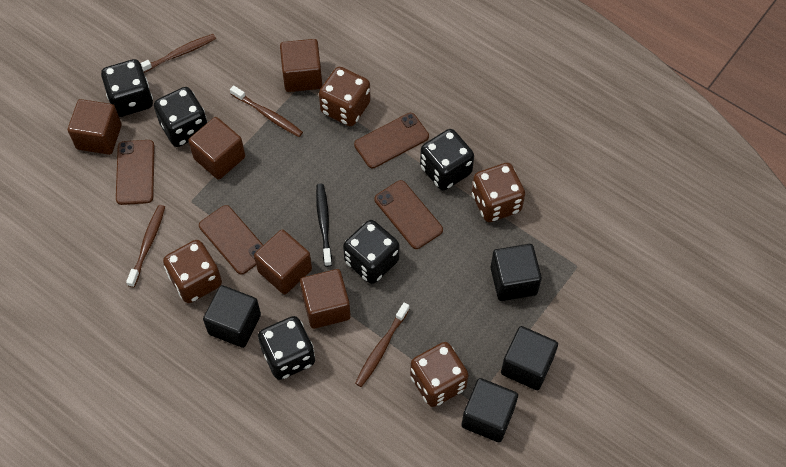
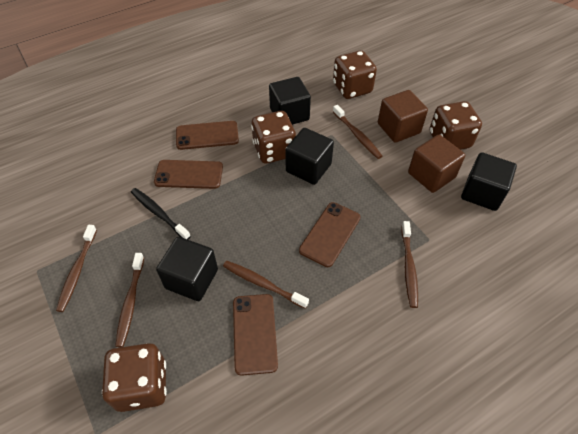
black dice: [101,59,153,117] [154,87,208,147] [258,316,315,380] [343,220,399,284] [420,129,474,191] = 5 -> none = 0
brown cube: [68,99,122,155] [188,117,245,180] [254,229,312,294] [280,39,322,92] [300,269,351,329] = 5 -> [378,90,428,143] [408,135,465,193] = 2
brown toothbrush: [126,205,165,288] [141,34,216,73] [230,85,303,137] [355,303,410,387] = 4 -> [56,225,97,312] [115,253,144,347] [223,260,309,309] [333,105,382,159] [401,221,418,308] = 5

